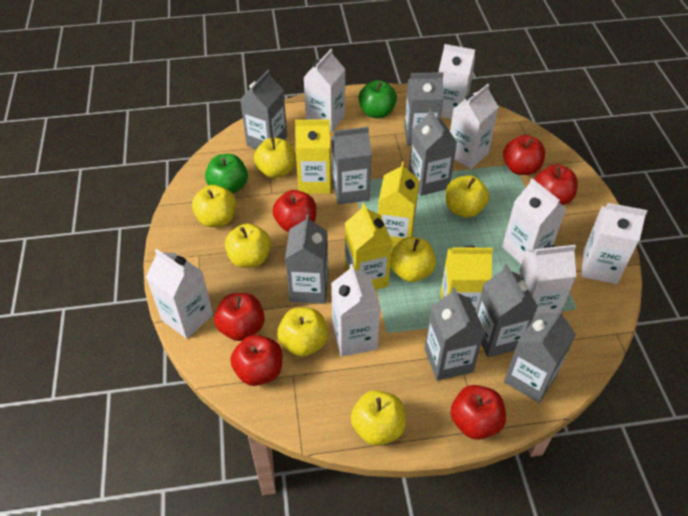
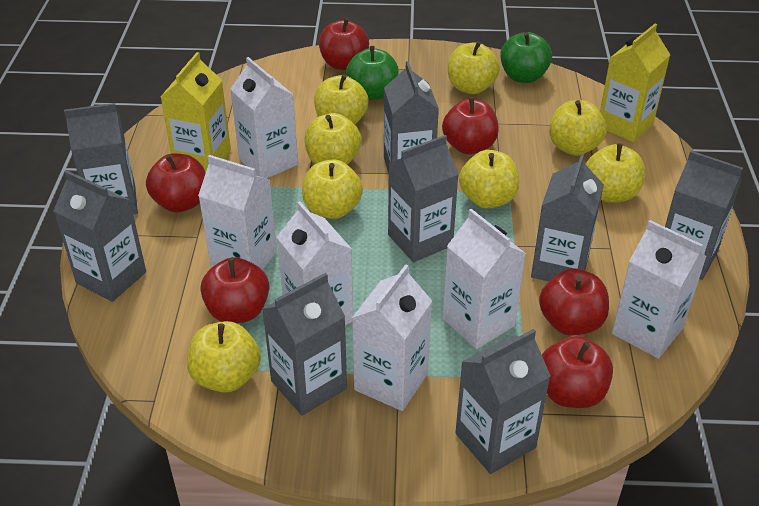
white carton: [146,249,213,339] [303,49,345,132] [331,264,381,357] [439,44,475,119] [450,84,499,169] [502,178,567,264] [519,245,576,319] [581,203,647,284] = 8 -> [198,155,277,270] [230,57,298,179] [277,201,353,325] [352,264,432,411] [443,209,526,349] [612,220,707,359] = 6
yellow apple: [192,185,236,227] [225,223,271,268] [254,138,295,178] [277,307,328,357] [351,390,406,446] [390,237,436,282] [446,175,489,218] = 7 -> [187,321,261,393] [302,159,363,219] [304,113,362,164] [314,74,369,124] [448,41,500,94] [459,150,519,209] [549,100,607,156] [585,143,645,203] = 8
yellow carton: [295,120,331,194] [345,203,393,290] [378,161,419,248] [440,245,493,312] = 4 -> [161,52,231,173] [600,23,670,142] = 2

